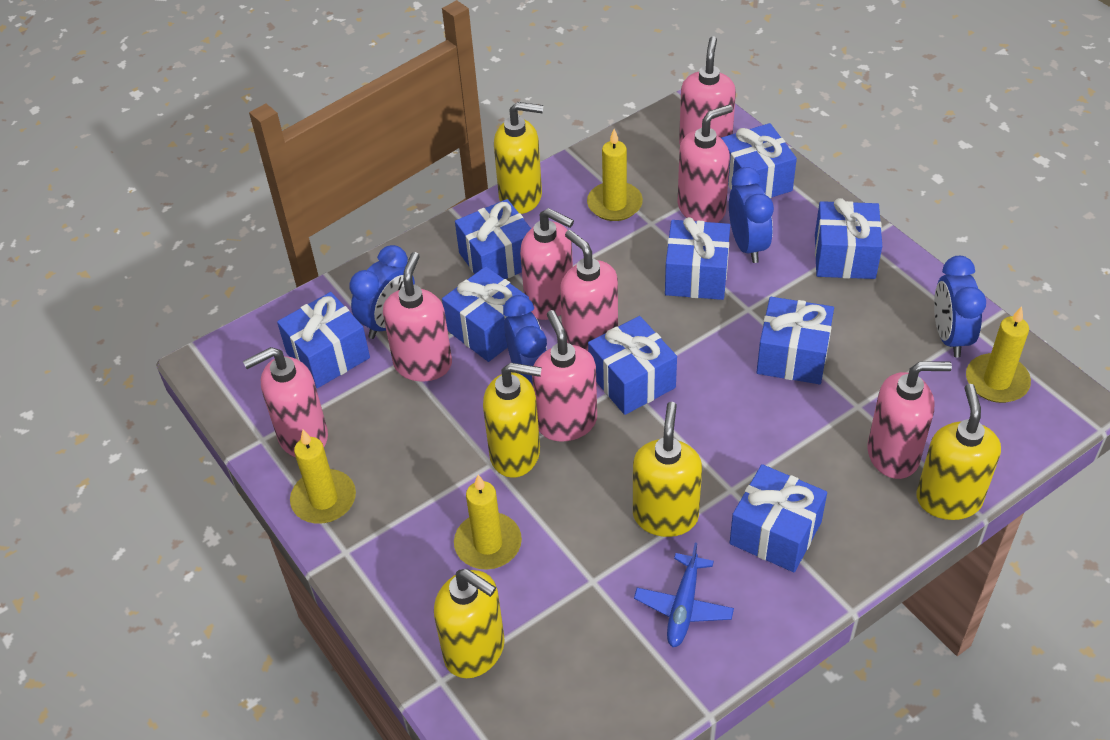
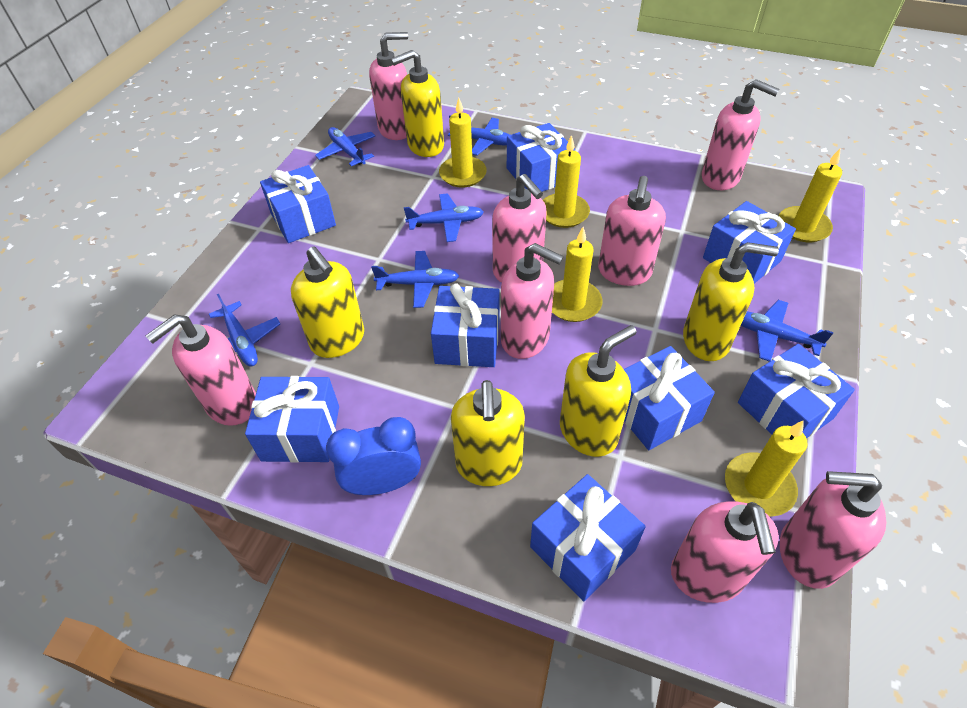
blue clock: [349,245,415,339] [503,295,547,386] [729,167,774,263] [934,256,986,358] = 4 -> [326,417,421,495] = 1
blue gift: [277,292,370,388] [442,266,529,362] [455,199,531,279] [588,316,677,415] [665,217,730,300] [721,123,797,198] [730,464,827,572] [756,297,834,384] [815,198,882,279] = 9 -> [245,376,339,463] [260,165,336,243] [431,283,500,367] [507,123,575,192] [530,474,646,601] [624,346,715,450] [703,201,796,284] [738,344,855,438] = 8
blue plane: [634,543,734,647] = 1 -> [209,294,280,366] [315,127,375,166] [371,251,459,308] [404,193,484,242] [448,115,510,156] [741,300,833,362] = 6
yellow candle: [290,430,356,523] [454,475,522,570] [587,129,643,221] [966,306,1031,403] = 4 -> [439,98,487,188] [543,135,590,228] [552,227,602,322] [725,421,808,516] [779,149,842,242] = 5

